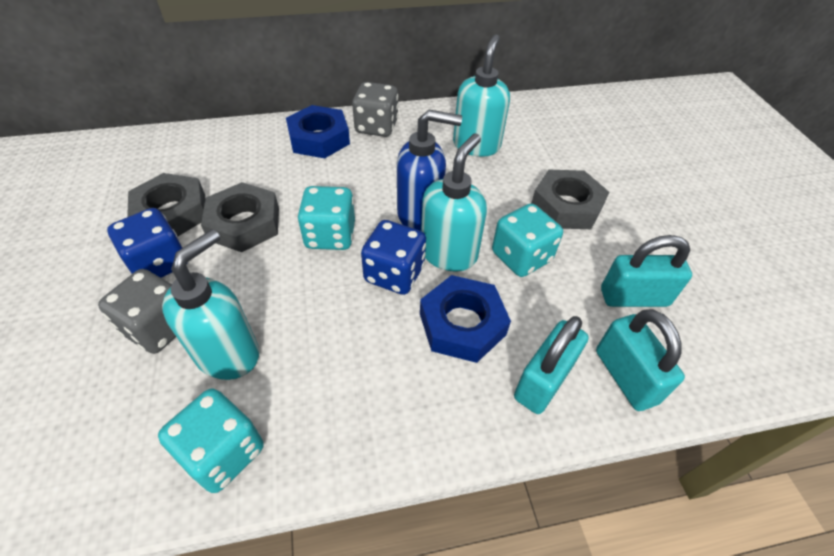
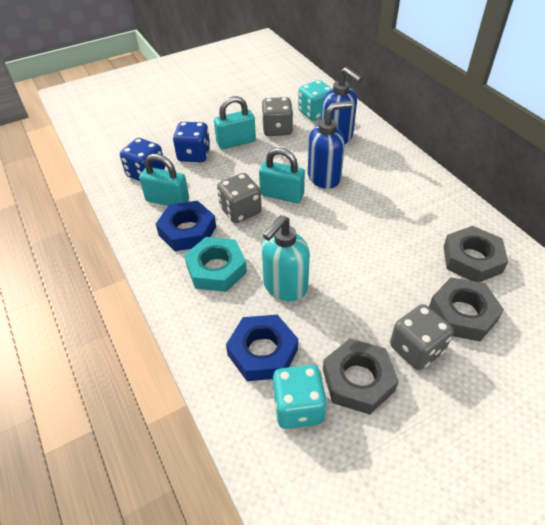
blue soap dispenser: [397,110,462,231] = 1 -> [308,101,352,189] [322,67,362,144] = 2
grey dice: [98,269,176,354] [352,82,398,137] = 2 -> [217,173,262,223] [262,97,293,136] [390,304,454,370] = 3
turquoise dice: [158,388,264,493] [297,186,355,250] [492,203,563,277] = 3 -> [273,365,327,429] [298,80,332,121] = 2
turquoise nut: none = 0 -> [184,237,247,292] = 1
turquoise soap dispenser: [162,229,259,380] [421,134,487,271] [453,34,510,157] = 3 -> [261,215,310,301] = 1

